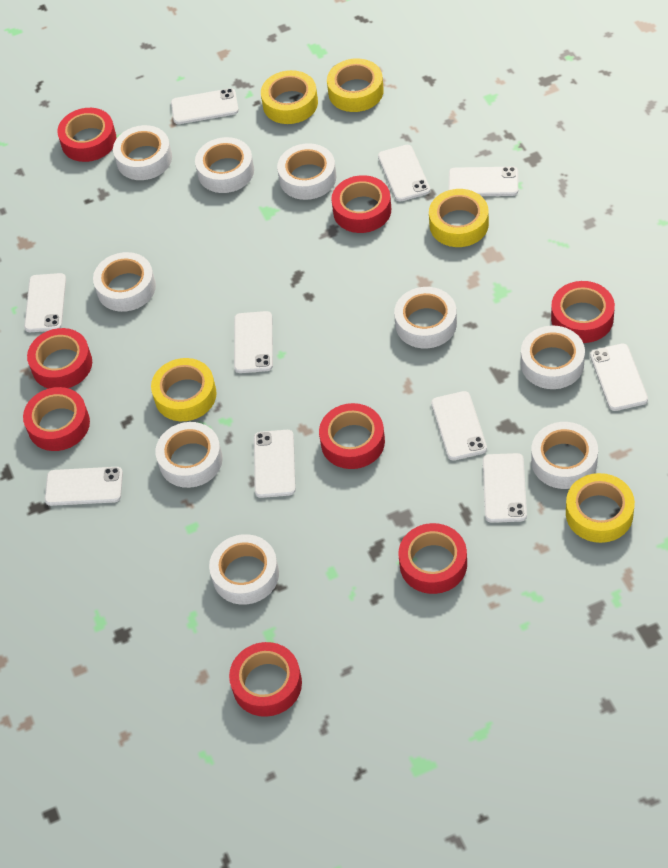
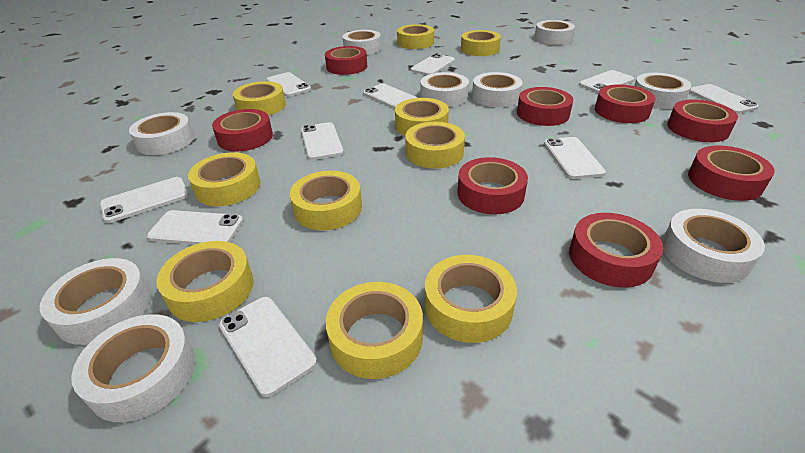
yellow tape: [151,358,217,421] [261,70,318,124] [327,58,384,112] [429,189,489,247] [566,473,635,543] = 5 -> [157,241,253,322] [188,152,261,206] [233,81,286,116] [290,171,362,230] [326,282,423,379] [395,98,449,136] [397,24,434,49] [405,122,465,169] [425,255,517,343] [461,30,501,56] = 10

